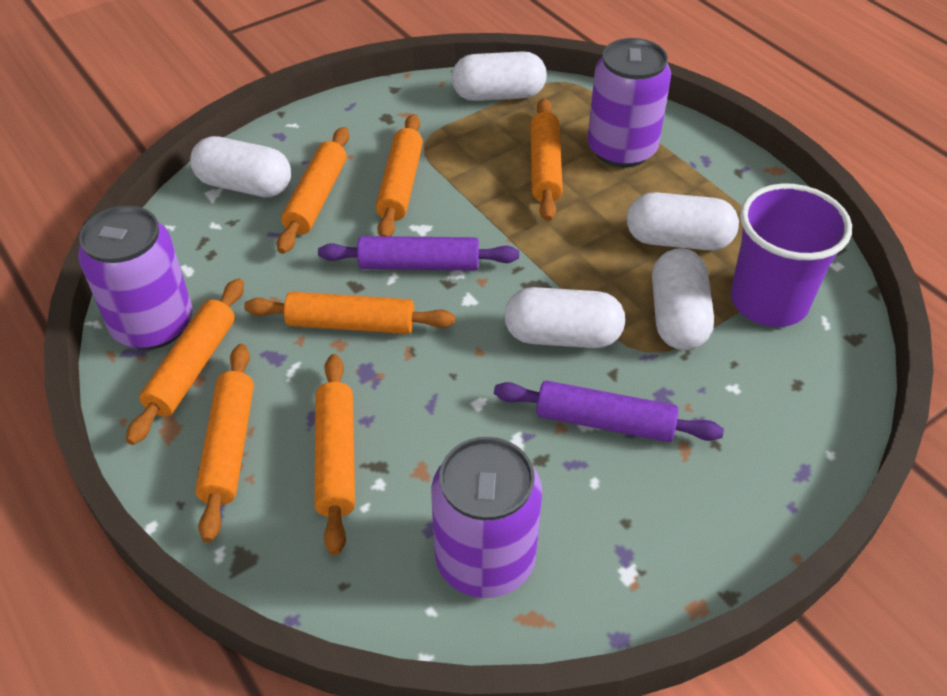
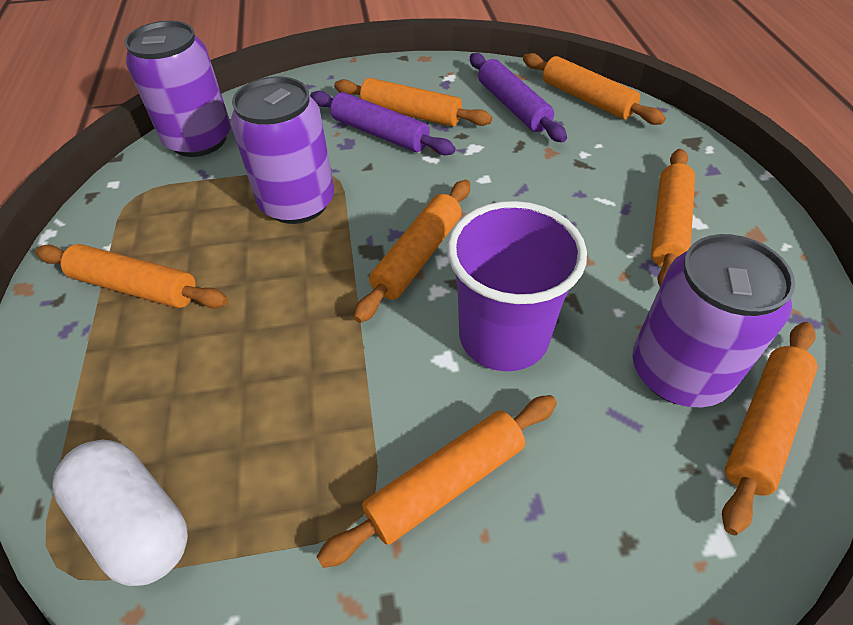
white capsule: [190,136,291,197] [452,51,547,101] [504,287,625,348] [627,192,739,250] [652,248,714,350] = 5 -> [52,440,188,586] = 1

